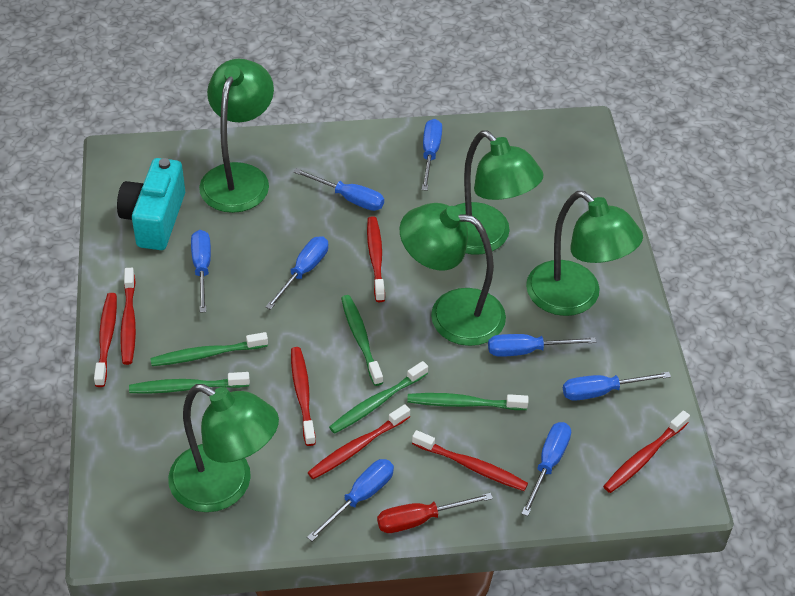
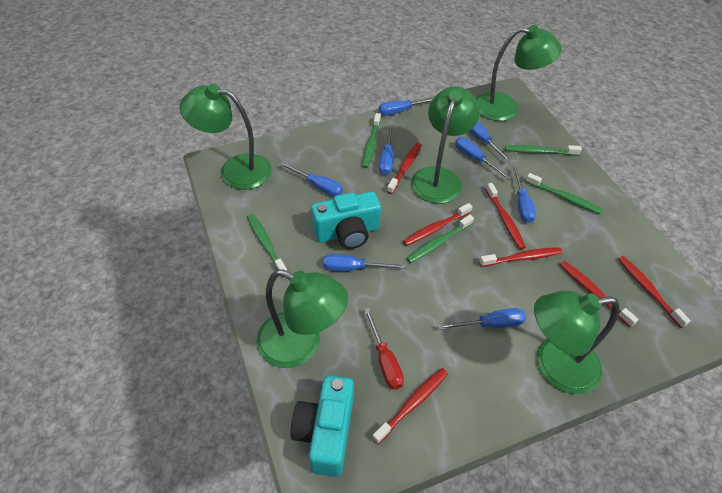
turquoise camera: [117,158,185,250] = 1 -> [291,375,354,477] [311,191,381,249] = 2

